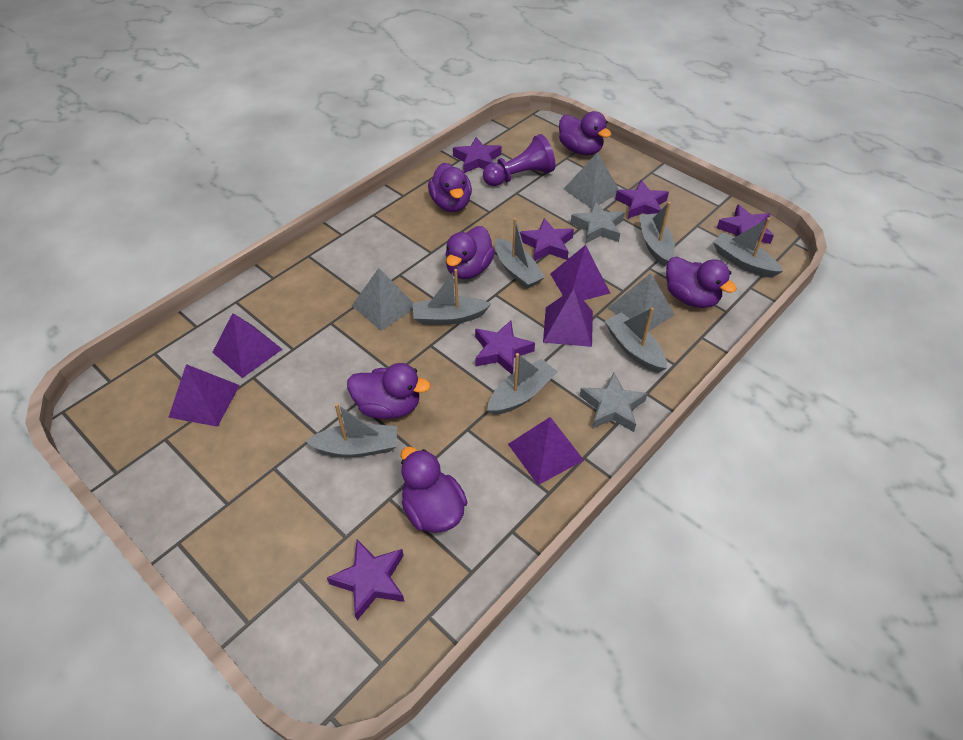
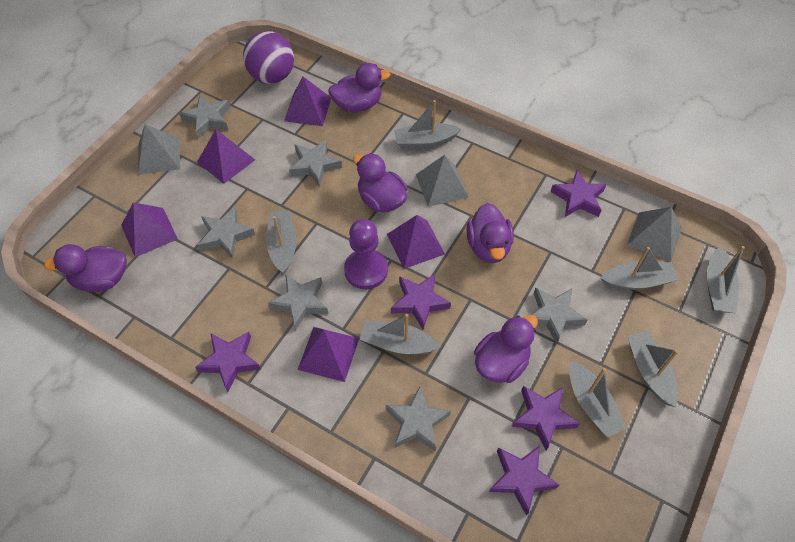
grey star: [571,201,625,244] [580,373,648,432] = 2 -> [179,95,230,138] [198,206,255,259] [268,274,328,331] [289,140,342,187] [386,386,451,452] [531,287,588,344] = 6
purple ball: none = 0 -> [243,31,294,84] = 1
purple duck: [347,363,431,419] [401,447,467,533] [428,163,472,212] [445,226,495,279] [559,111,611,155] [666,256,737,308] = 6 -> [44,244,127,292] [328,63,391,112] [353,153,407,212] [466,203,514,263] [474,315,538,383] = 5
purple star: [327,539,404,620] [453,137,501,173] [475,320,535,374] [520,218,574,261] [615,180,669,219] [717,204,774,244] = 6 -> [195,331,261,392] [391,274,451,329] [489,446,559,516] [511,386,580,450] [550,170,607,217] = 5

